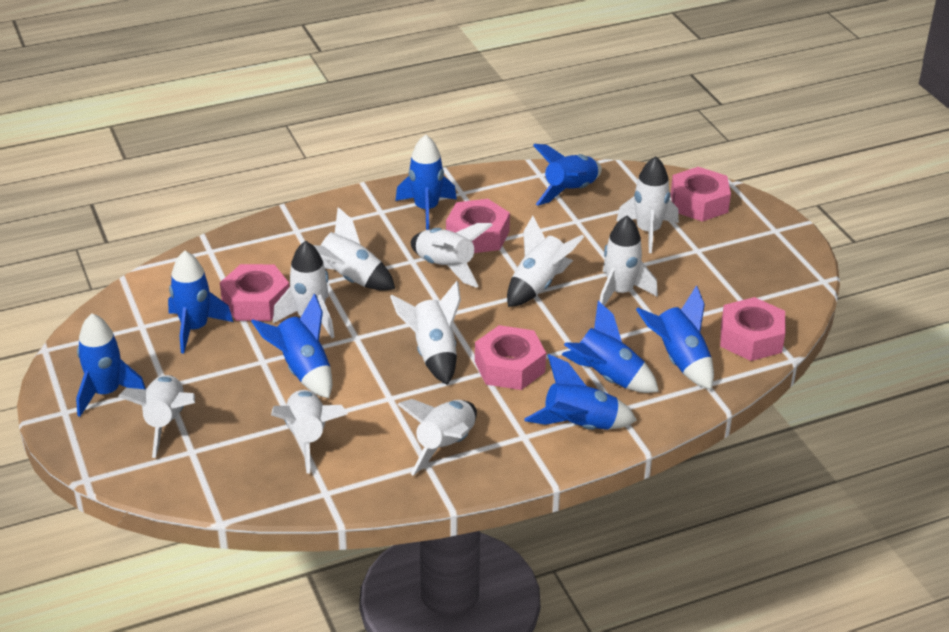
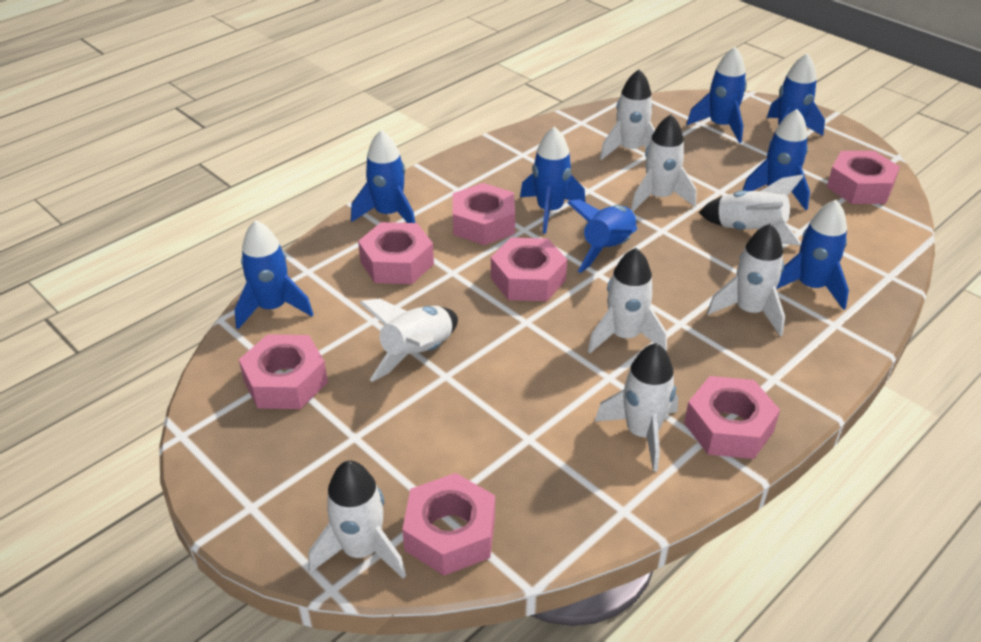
pink nut: [220,264,289,321] [446,199,510,253] [475,325,546,390] [671,167,731,222] [720,297,785,361] = 5 -> [239,334,328,409] [358,222,434,284] [402,473,495,576] [453,183,515,245] [491,237,567,301] [684,376,780,459] [827,151,900,204] = 7
white rocket: [118,375,195,458] [271,390,348,474] [273,241,334,338] [313,207,395,291] [390,281,461,385] [397,399,477,476] [411,223,492,288] [507,216,584,307] [599,216,658,306] [616,156,679,253] = 10 -> [308,461,406,579] [359,299,458,382] [588,248,667,353] [595,343,678,472] [600,69,655,160] [631,114,696,211] [699,174,804,245] [707,223,785,336] = 8

